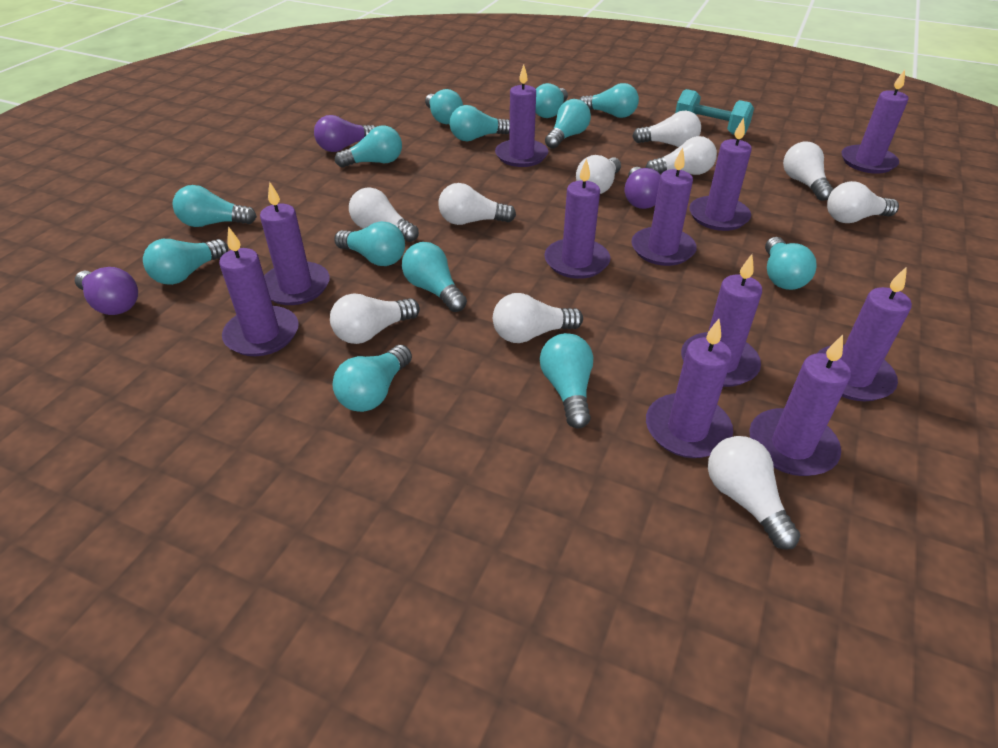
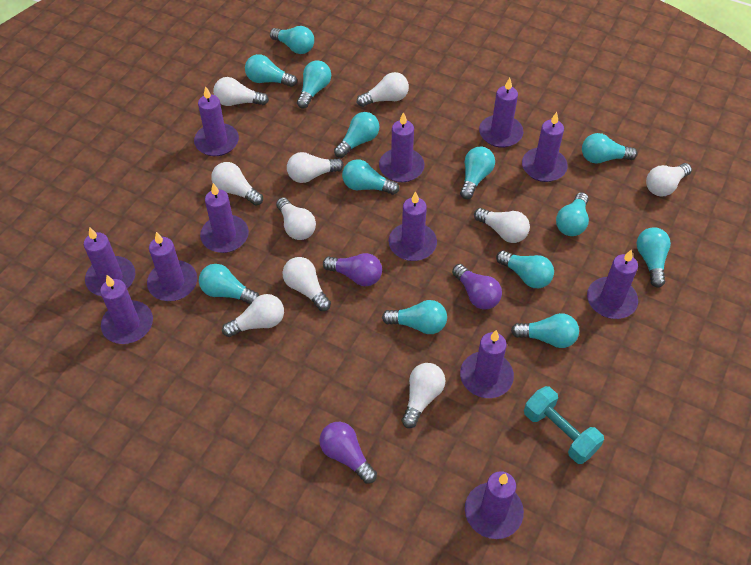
purple candle: [219,226,299,356] [260,182,330,305] [495,64,548,167] [544,158,611,279] [631,147,697,266] [646,319,733,458] [681,254,762,387] [689,117,752,231] [749,335,851,476] [816,267,912,401] [841,70,908,174] = 11 -> [84,227,135,296] [100,275,153,344] [147,232,197,301] [194,86,239,156] [200,183,249,253] [379,112,425,182] [389,191,437,261] [460,330,514,398] [465,471,524,539] [479,78,524,148] [522,112,568,182] [587,249,638,319] = 12

